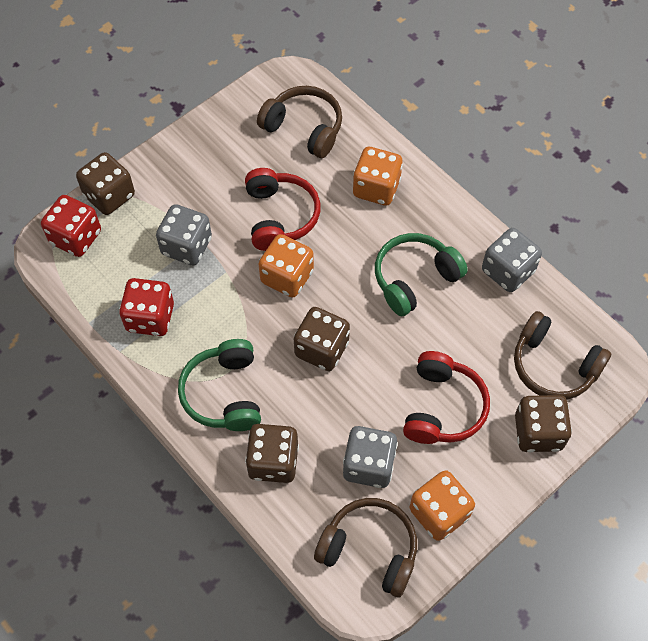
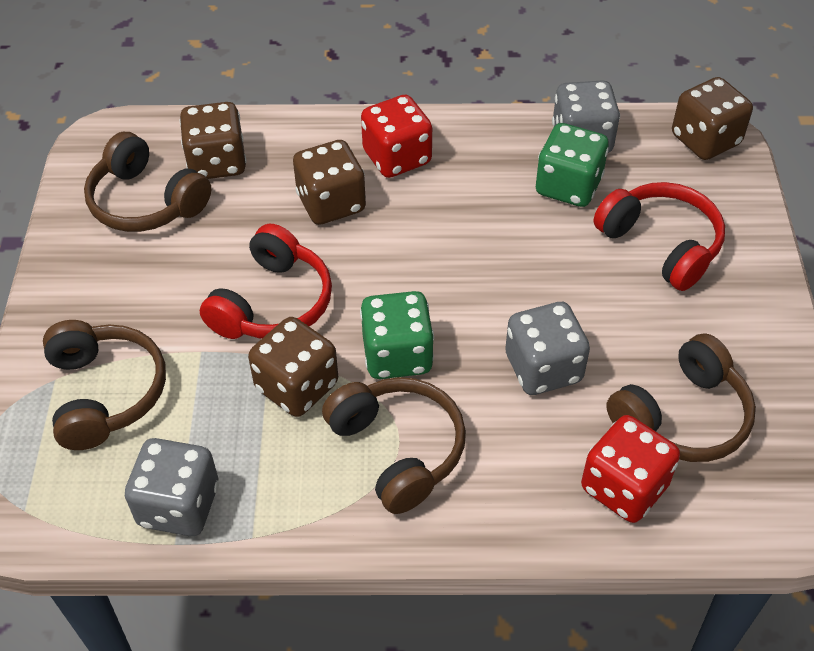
brown headphones: [257,86,342,158] [314,498,417,597] [514,311,611,400] = 3 -> [43,320,166,450] [84,132,211,232] [322,377,466,514] [606,333,756,462] = 4
green dice: none = 0 -> [360,291,434,379] [536,123,609,207] = 2
green headphones: [178,339,261,431] [375,233,468,316] = 2 -> none = 0
orange dice: [259,234,314,298] [353,147,403,205] [410,470,475,541] = 3 -> none = 0

